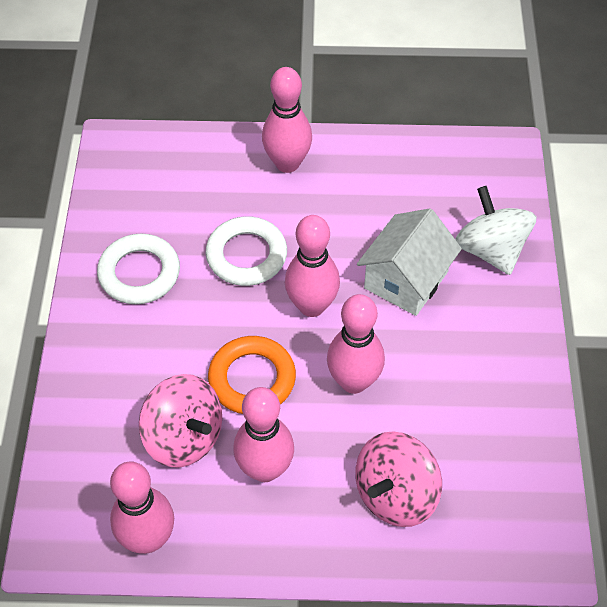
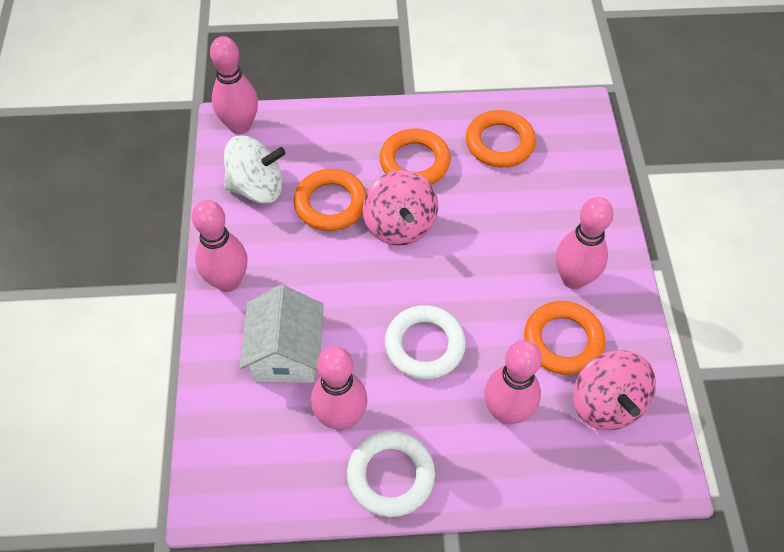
orange ring: [208,336,296,414] = 1 -> [294,169,366,231] [380,129,451,184] [466,110,536,167] [524,301,605,375] = 4

